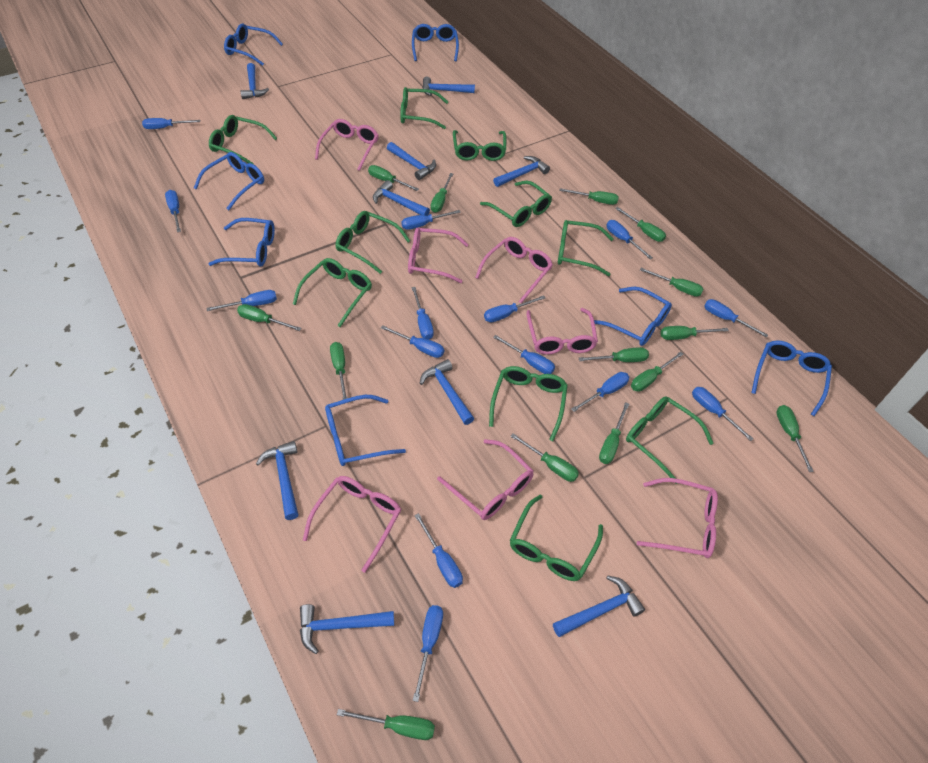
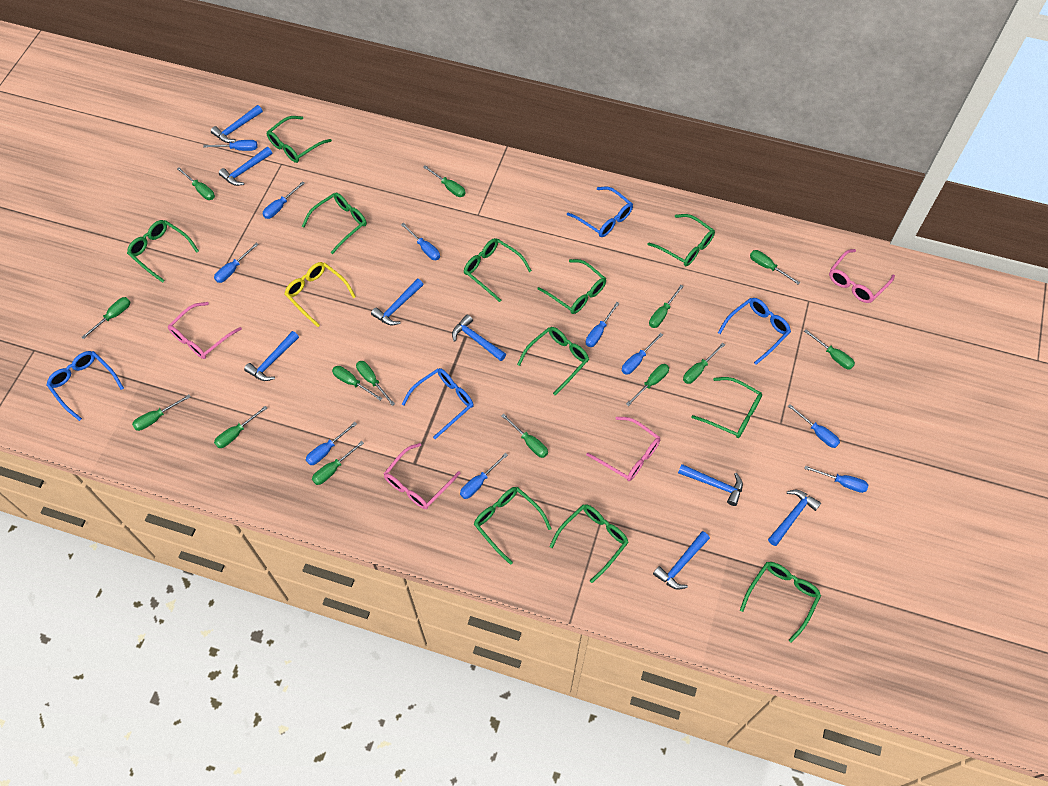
blue glasses: [194,152,264,210] [208,218,275,266] [224,24,283,66] [325,395,406,466] [412,24,459,61] [594,287,672,346] [751,340,832,416] = 7 -> [46,351,124,421] [402,368,474,439] [567,187,633,237] [718,298,791,365] = 4
blue hammer: [241,63,269,99] [256,441,298,520] [300,604,394,654] [373,180,430,216] [387,142,436,180] [419,359,474,425] [422,77,475,96] [493,156,550,187] [553,575,645,637] = 9 -> [211,105,263,143] [219,147,272,186] [244,331,299,381] [371,279,424,325] [452,314,506,361] [653,531,710,590] [678,464,743,506] [768,490,821,546] = 8
blue screwdriver: [142,118,200,129] [165,190,181,232] [207,290,277,311] [381,325,444,358] [401,210,461,230] [412,287,434,339] [413,605,443,702] [414,513,463,588] [484,295,545,322] [493,335,555,374] [571,372,629,412] [607,220,653,259] [692,387,754,441] [704,299,768,337] = 14 -> [203,140,258,151] [214,243,259,283] [263,181,304,219] [306,422,357,465] [401,223,440,260] [460,453,508,499] [586,302,620,347] [622,333,663,375] [788,404,840,448] [804,466,868,493] = 10
green glasses: [209,115,277,164] [293,258,372,327] [336,211,410,274] [400,87,448,129] [453,130,506,161] [480,181,552,227] [489,366,568,441] [510,495,603,581] [558,220,614,276] [626,397,714,484] = 10 -> [127,220,199,283] [267,116,332,163] [302,193,367,254] [464,238,532,302] [474,487,552,565] [517,327,589,395] [537,259,606,314] [549,504,629,583] [648,214,715,266] [691,377,762,438] [740,562,821,643] = 11
pink glasses: [303,476,401,573] [315,119,379,171] [408,228,469,283] [437,439,534,520] [475,237,553,303] [527,308,598,355] [637,478,718,558] = 7 -> [168,302,242,359] [384,443,460,509] [586,417,660,481] [829,249,895,303] = 4
yellow glasses: none = 0 -> [285,262,356,327] = 1

